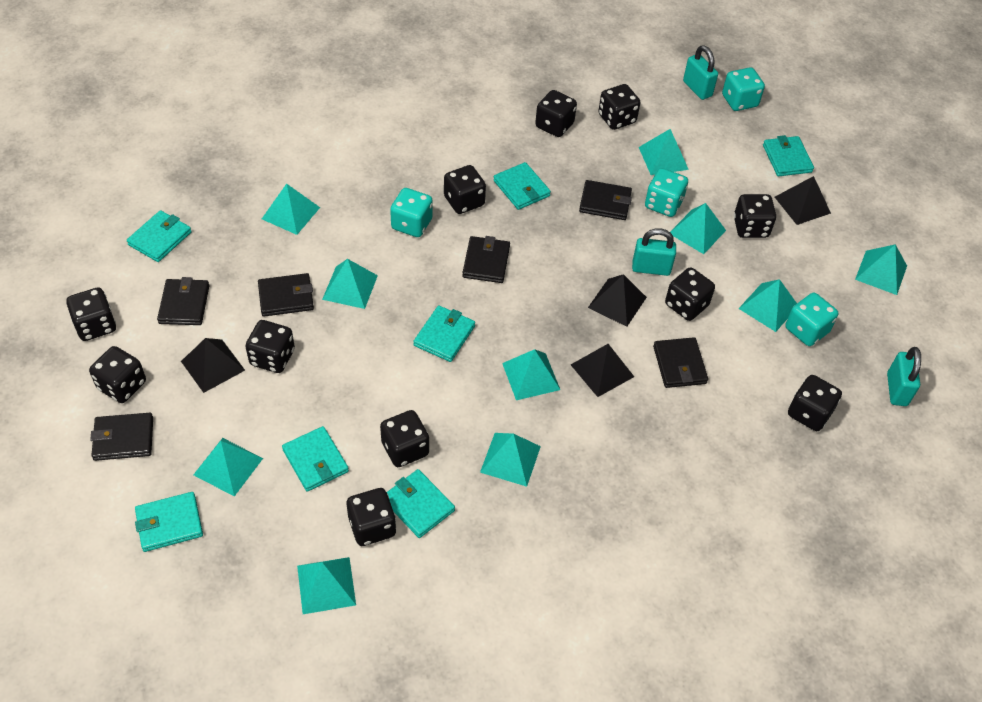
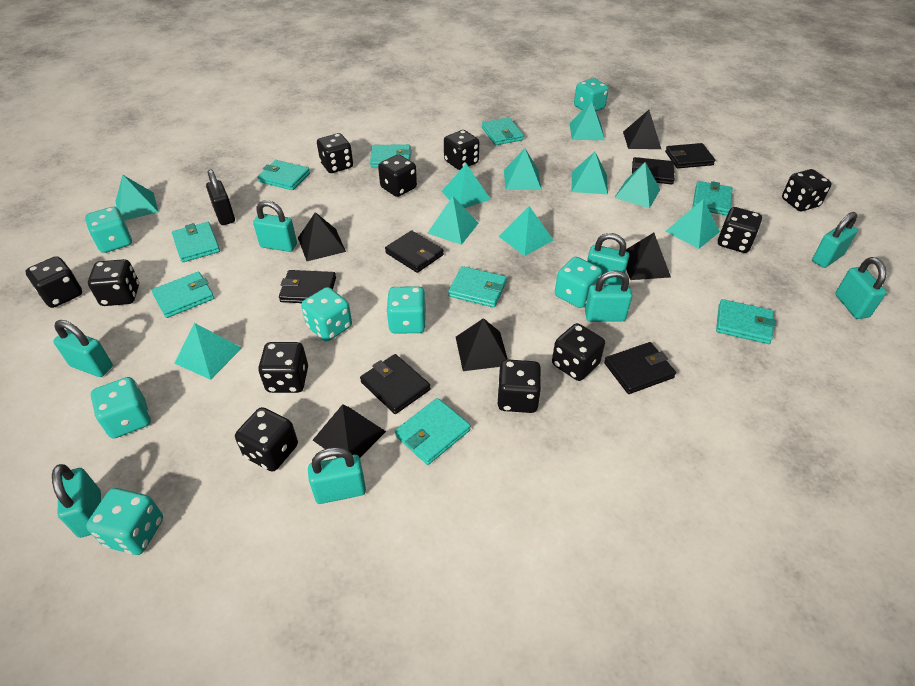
black padlock: none = 0 -> [206,169,235,225] = 1
black pyramid: [181,338,245,393] [571,344,634,397] [588,274,647,327] [775,176,831,225] = 4 -> [298,212,346,261] [313,404,386,458] [456,318,508,371] [623,110,661,149] [626,233,671,280] = 5
turquoise dice: [390,188,433,237] [645,168,688,217] [722,67,765,111] [785,293,838,346] = 4 -> [85,207,132,253] [86,488,163,555] [91,377,151,438] [301,287,352,341] [386,286,426,333] [555,257,602,308] [574,78,609,111] = 7
turquoise padlock: [632,228,676,276] [683,45,718,100] [887,347,921,406] = 3 -> [52,464,101,538] [53,320,113,377] [253,200,297,252] [308,447,366,504] [585,270,632,322] [587,233,629,285] [812,212,858,268] [835,257,887,319] = 8
turquoise wallet: [127,210,192,262] [135,492,203,552] [282,426,349,492] [387,469,455,538] [413,305,475,362] [493,162,551,210] [763,135,814,176] = 7 -> [151,272,214,318] [172,222,220,262] [257,160,310,190] [370,144,411,168] [395,398,471,465] [448,266,507,308] [482,117,524,145] [692,181,733,216] [716,299,776,344] = 9

